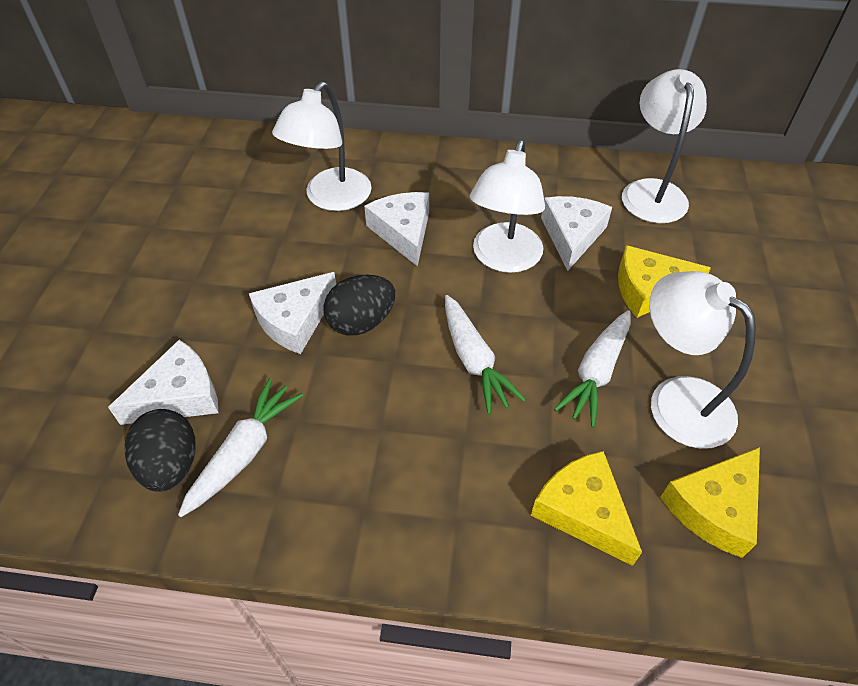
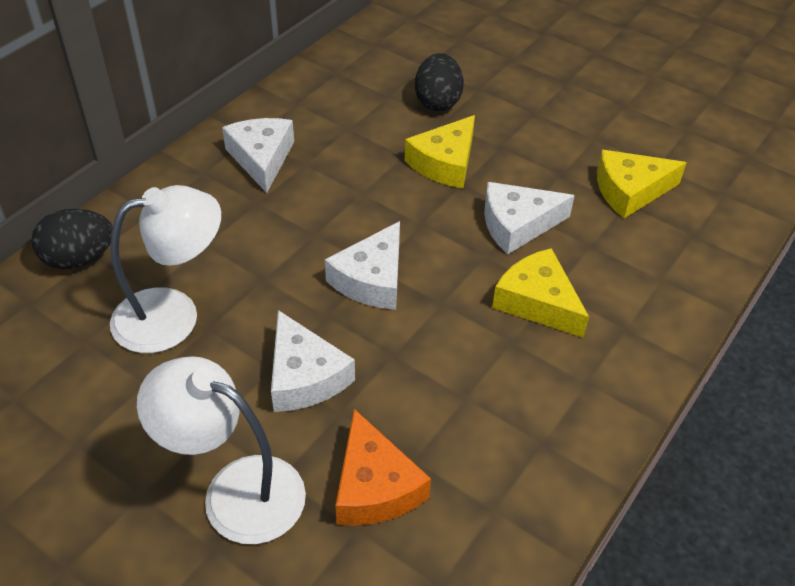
orange cheese: none = 0 -> [335,409,431,526] = 1
white carrot: [178,378,303,517] [445,295,526,414] [554,310,631,428] = 3 -> none = 0
white lamp: [272,82,372,211] [470,140,545,273] [622,69,707,223] [649,271,756,449] = 4 -> [110,185,221,353] [137,356,306,544] = 2

